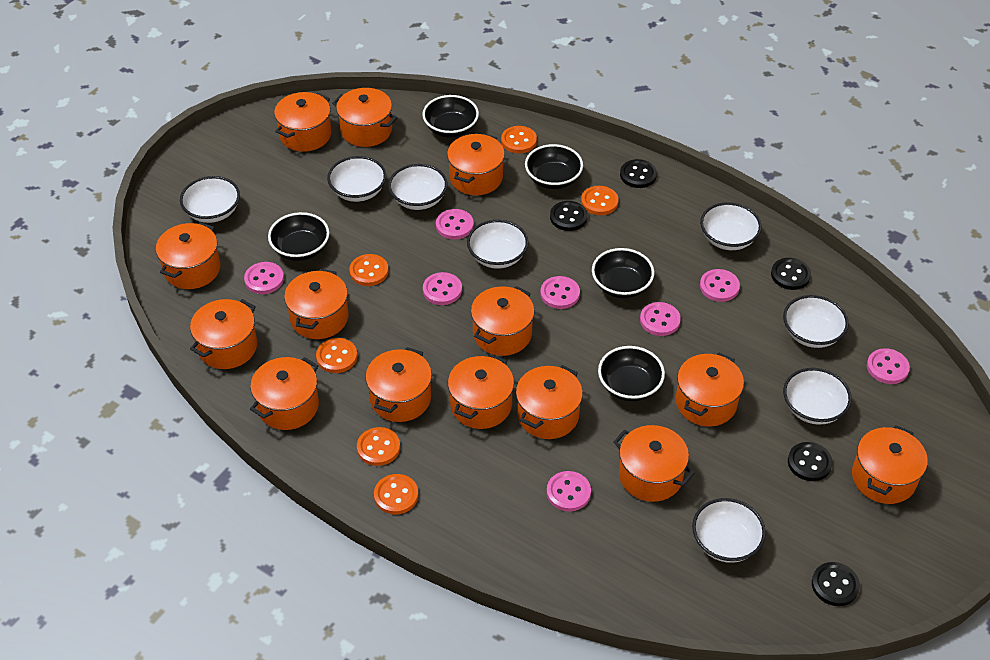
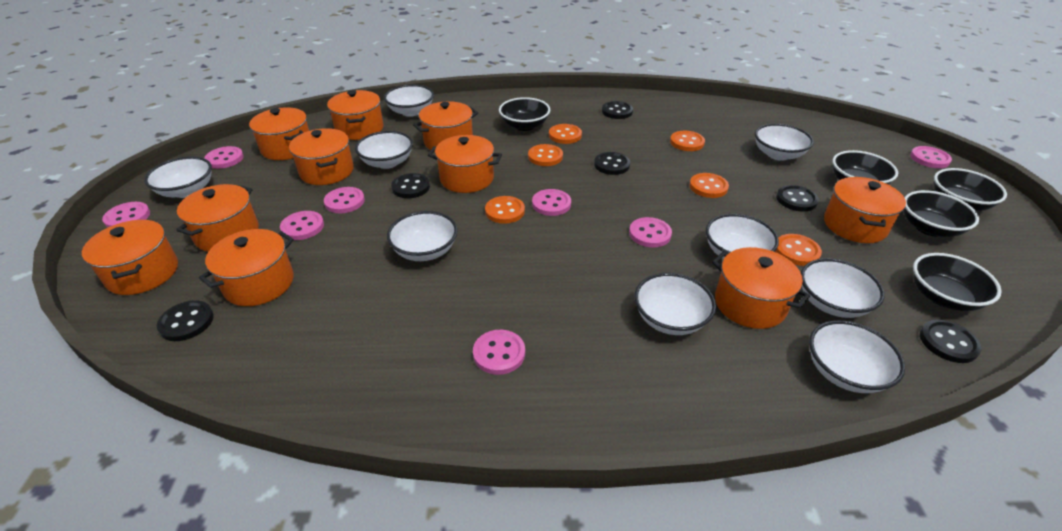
black button: [550,201,588,231] [620,159,657,188] [771,258,811,290] [788,442,833,481] [812,562,860,606] = 5 -> [157,300,214,341] [391,173,430,198] [594,152,630,175] [602,101,633,119] [776,185,819,212] [920,319,982,363] = 6
orange pot: [156,222,221,289] [190,299,257,369] [250,357,319,430] [274,92,332,152] [284,269,348,339] [332,88,397,147] [365,347,432,422] [447,133,505,195] [448,354,514,429] [471,286,535,356] [516,365,583,439] [614,425,695,502] [676,352,744,426] [852,426,928,504] = 14 -> [82,220,178,295] [176,184,259,252] [199,229,294,306] [249,107,309,160] [289,128,354,185] [327,90,383,140] [413,101,478,152] [428,135,502,193] [712,247,810,329] [824,177,906,243] = 10
white bowl: [180,176,240,223] [327,156,386,202] [388,164,448,210] [467,220,528,269] [692,498,766,563] [700,202,762,250] [783,295,849,348] [783,368,852,425] = 8 -> [144,156,212,198] [355,131,413,169] [384,85,434,117] [387,211,458,261] [634,273,716,335] [706,214,779,259] [755,124,814,161] [801,258,885,318] [809,320,905,393] = 9

